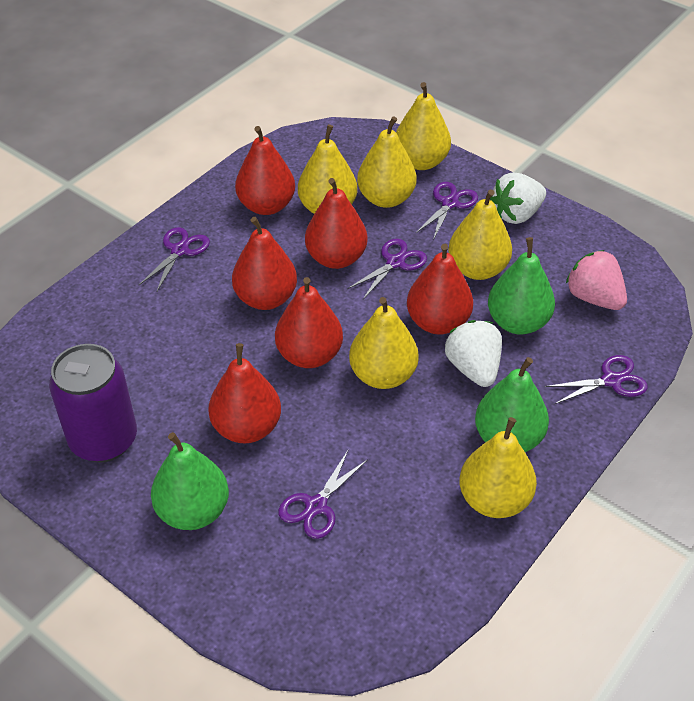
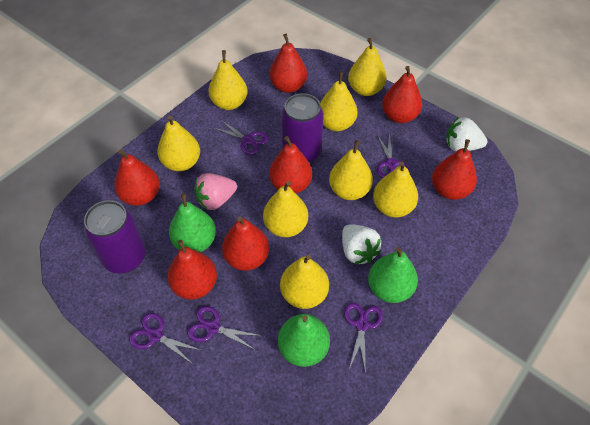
purple can: [49,344,137,463] = 1 -> [84,200,146,273] [281,93,324,162] = 2
red pear: [208,343,281,443] [232,217,297,310] [235,126,295,215] [275,277,343,368] [305,178,368,269] [407,244,473,335] = 6 -> [115,149,160,206] [167,240,217,300] [222,216,269,271] [269,34,307,93] [269,136,312,194] [382,66,422,123] [432,139,477,200] = 7
yellow pear: [298,125,357,214] [349,297,419,389] [357,116,417,208] [396,82,451,170] [448,190,512,280] [459,417,537,518] = 6 -> [157,116,200,171] [208,50,248,110] [263,181,308,237] [280,255,329,309] [320,71,358,131] [329,140,373,200] [348,38,387,96] [373,162,418,217] = 8

